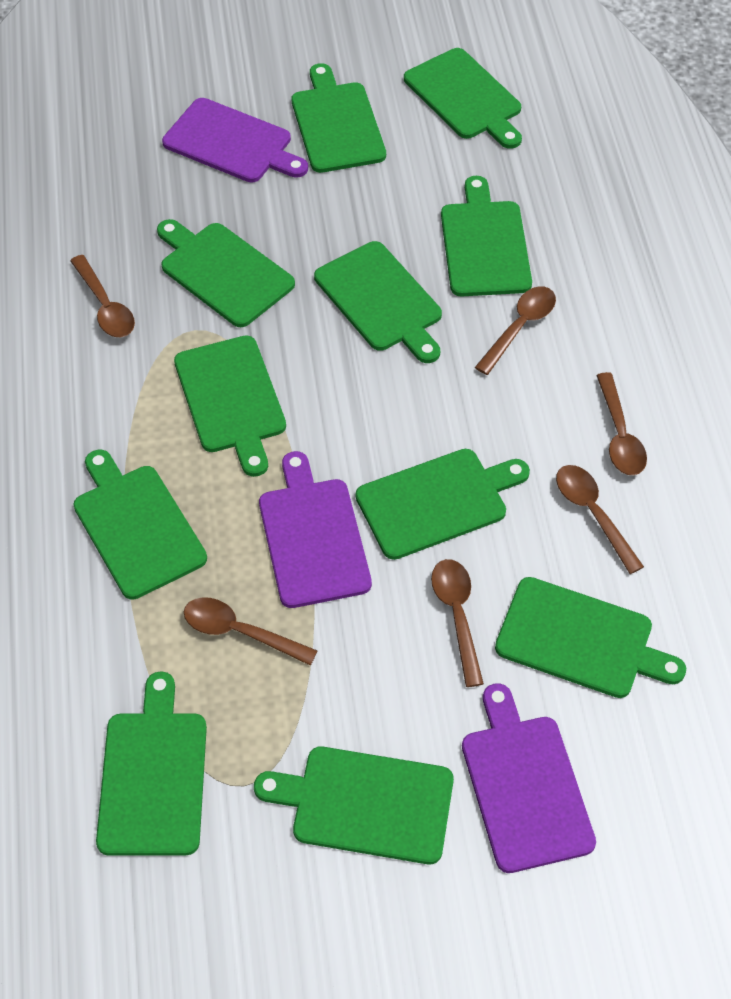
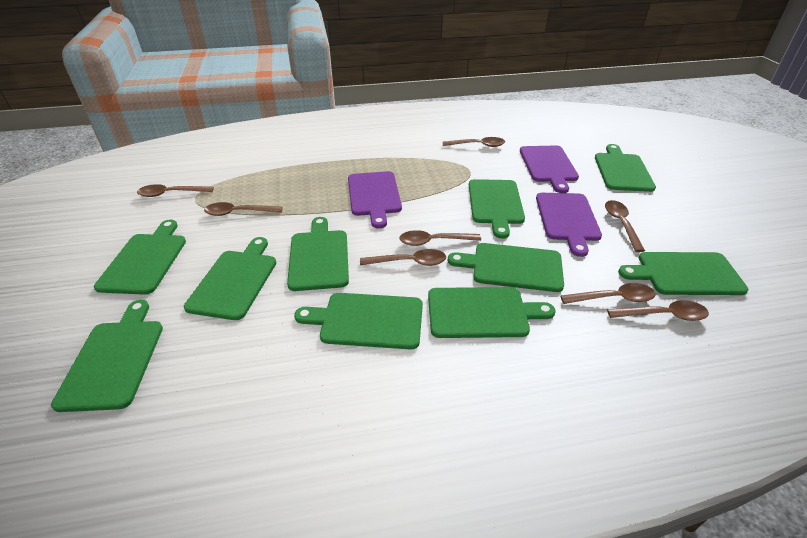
brown spoon: [70,255,135,337] [184,597,317,666] [431,559,484,687] [475,286,556,375] [556,465,644,574] [596,372,647,475] = 6 -> [137,184,214,197] [204,202,283,216] [360,249,446,266] [399,230,481,246] [443,137,505,147] [561,283,656,304] [605,200,645,252] [607,300,709,321] = 8
green cutting board: [73,449,207,600] [96,671,207,856] [157,219,295,327] [174,335,286,477] [254,747,454,864] [291,63,386,173] [314,241,442,363] [356,449,530,560] [404,48,522,149] [441,176,532,296] [495,577,686,698] = 11 -> [51,300,163,412] [94,220,186,295] [184,237,276,320] [287,217,349,291] [294,293,423,350] [428,287,555,338] [448,243,564,292] [469,179,525,239] [595,144,656,192] [618,252,748,295] = 10

